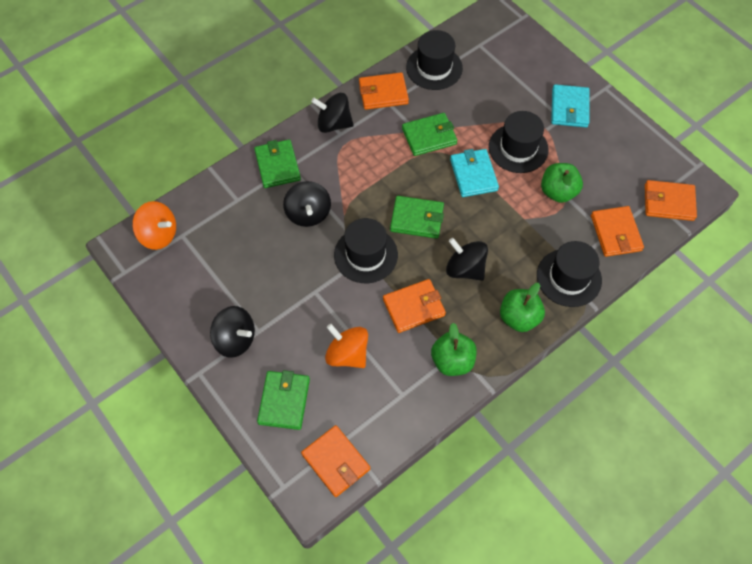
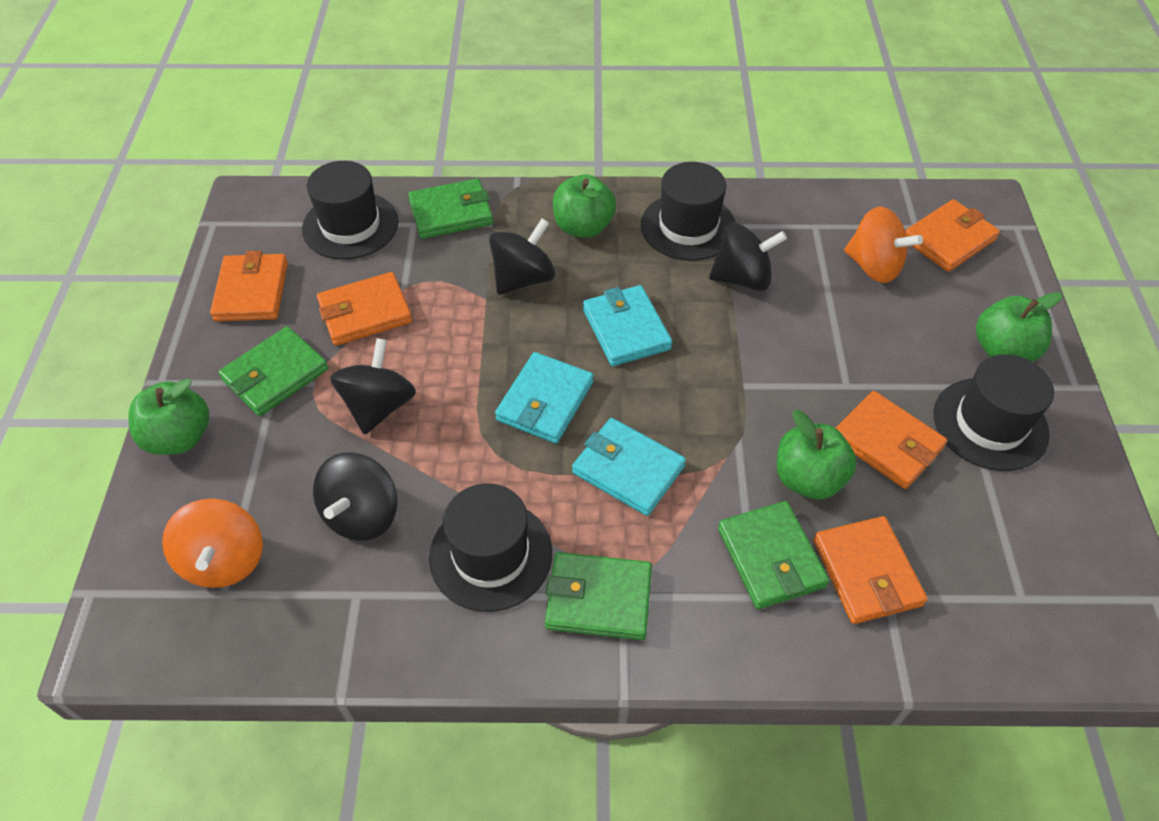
green apple: [431,323,477,376] [500,283,545,332] [541,163,583,203] = 3 -> [128,378,209,455] [553,175,616,238] [777,410,857,500] [976,292,1062,362] = 4
turquoise wallet: [450,149,499,197] [551,84,589,127] = 2 -> [495,352,594,444] [572,418,686,516] [583,285,672,366] = 3

